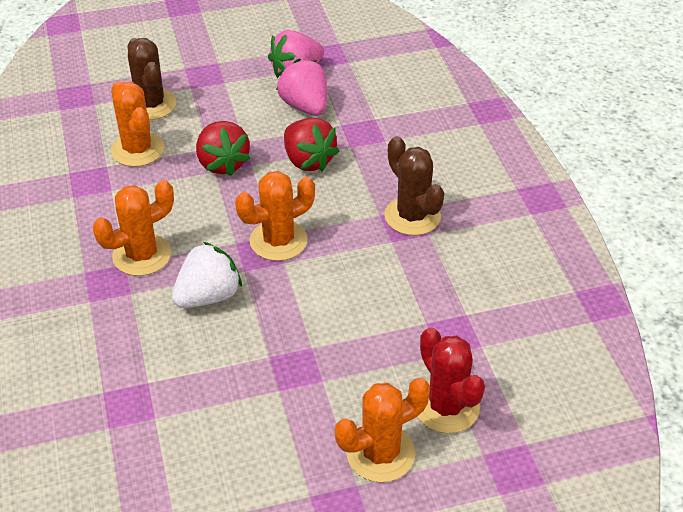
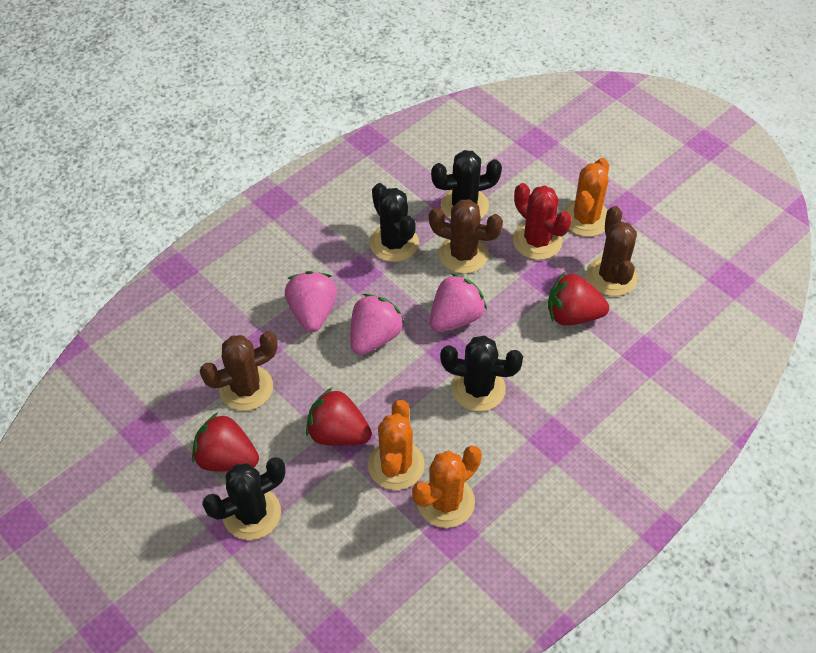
black cactus: none = 0 -> [202,457,285,540] [369,183,419,262] [431,150,502,220] [440,336,523,412] = 4
brown cactus: [128,38,176,120] [384,136,444,236] = 2 -> [200,331,278,411] [429,199,503,274] [587,206,638,296] = 3
orange cactus: [93,180,174,276] [111,81,164,167] [235,171,315,261] [335,378,430,482] = 4 -> [368,400,425,490] [412,446,482,528] [563,158,609,237] = 3
pink strawberry: [268,30,324,78] [276,59,327,116] = 2 -> [285,271,337,332] [350,294,405,355] [430,273,487,332] = 3
red strawberry: [196,121,251,176] [284,118,339,172] = 2 -> [192,413,259,472] [306,388,372,446] [548,273,609,326] = 3
white strawberry: [172,242,242,308] = 1 -> none = 0

